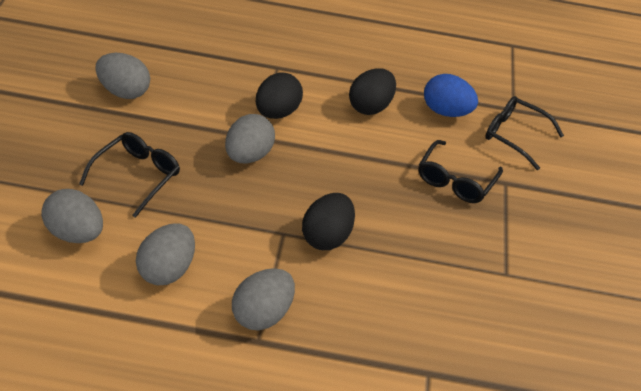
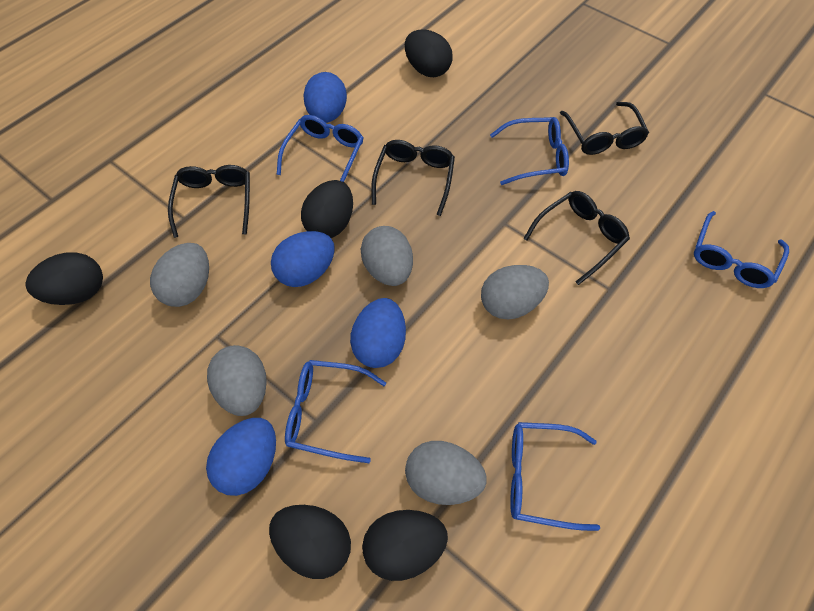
black egg: [256,73,303,119] [302,193,355,250] [349,68,396,115] = 3 -> [25,252,103,305] [269,505,351,579] [301,180,353,238] [362,510,448,581] [405,30,453,77] = 5
black glasses: [79,132,180,218] [419,140,503,203] [485,96,564,170] = 3 -> [168,165,250,238] [371,140,455,216] [523,191,630,285] [560,102,649,155] = 4
blue egg: [424,74,478,117] = 1 -> [206,418,276,496] [271,231,335,287] [303,72,347,123] [350,298,406,368] = 4
blue glasses: none = 0 -> [277,115,364,182] [285,360,386,463] [490,117,569,185] [510,422,600,531] [694,211,789,288] = 5

